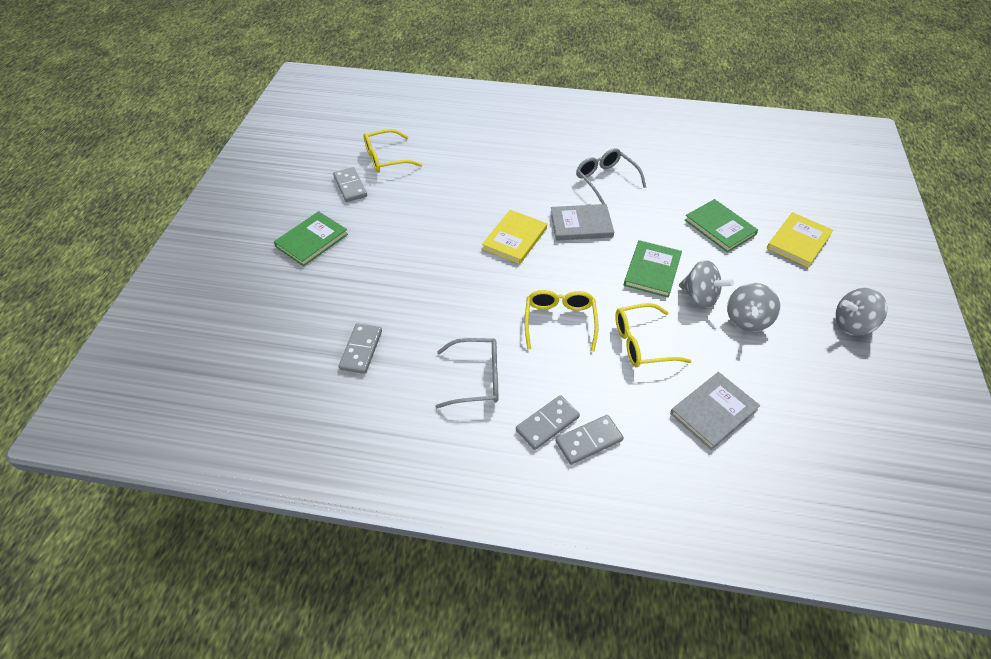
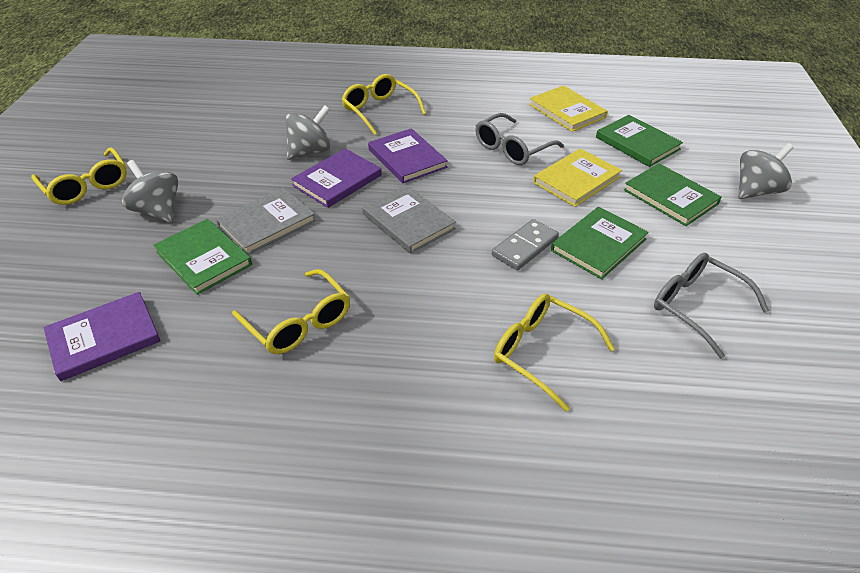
green book: [274,211,348,266] [624,240,682,298] [685,199,758,252] = 3 -> [153,219,252,295] [551,207,649,280] [596,115,683,167] [624,163,722,226] = 4
grey domino: [333,167,367,202] [339,323,382,374] [516,395,580,450] [556,415,624,465] = 4 -> [492,219,559,270] = 1
purple book: none = 0 -> [43,292,160,381] [291,148,382,208] [368,128,448,183] = 3
yellow glasses: [364,129,422,173] [525,290,599,352] [615,303,691,367] = 3 -> [31,148,127,205] [232,269,350,354] [341,74,426,135] [494,293,615,411] = 4

